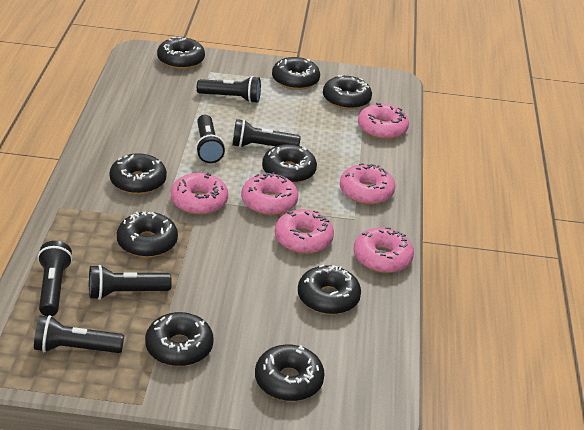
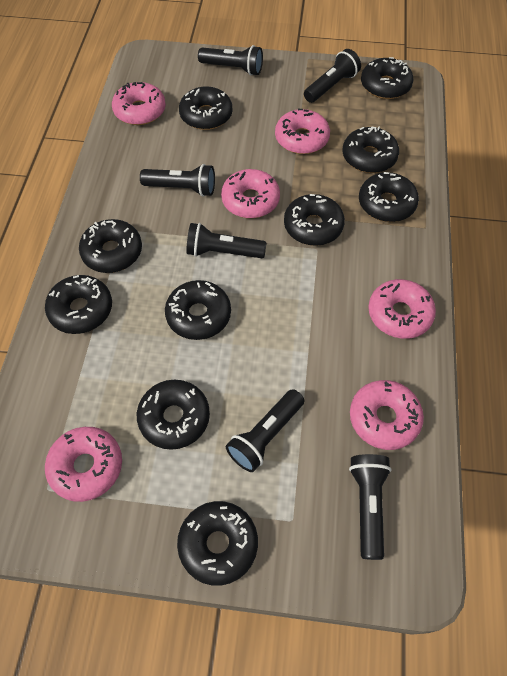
black donut: [109,153,167,194] [117,211,178,258] [145,312,214,366] [157,37,205,69] [255,345,325,401] [262,144,317,183] [272,57,320,90] [298,264,361,315] [323,75,372,110] = 9 -> [45,275,112,334] [79,219,142,273] [137,380,210,450] [165,280,231,340] [177,501,258,586] [179,86,232,130] [284,194,345,246] [343,126,399,173] [359,172,419,222] [361,57,413,99] = 10

